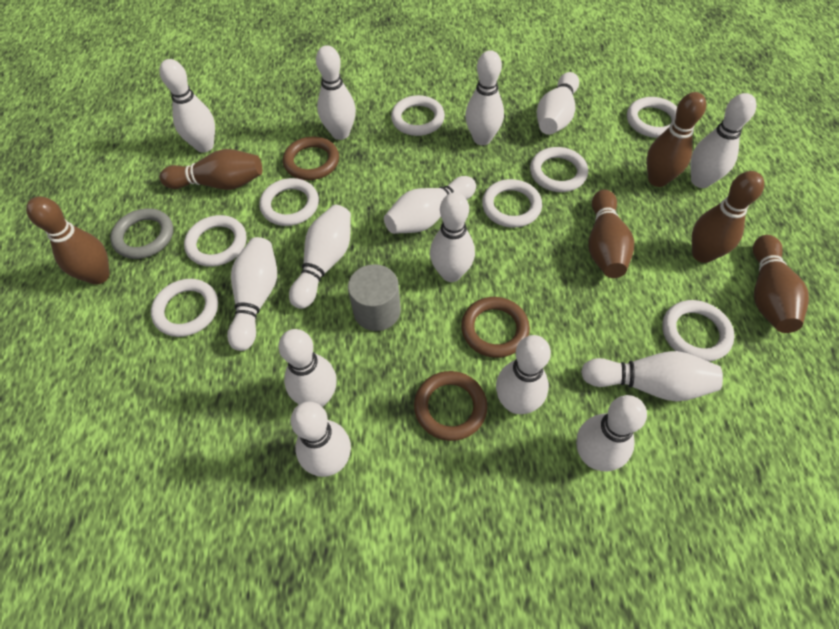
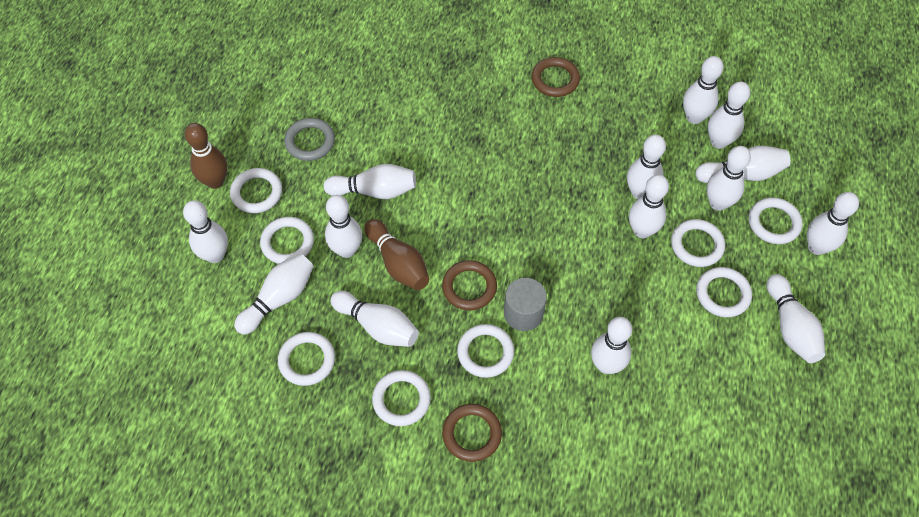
brown bowling pin: [26,196,110,285] [159,149,262,190] [589,189,634,278] [647,92,706,187] [692,171,764,263] [753,235,809,333] = 6 -> [185,123,227,189] [364,219,429,290] = 2

